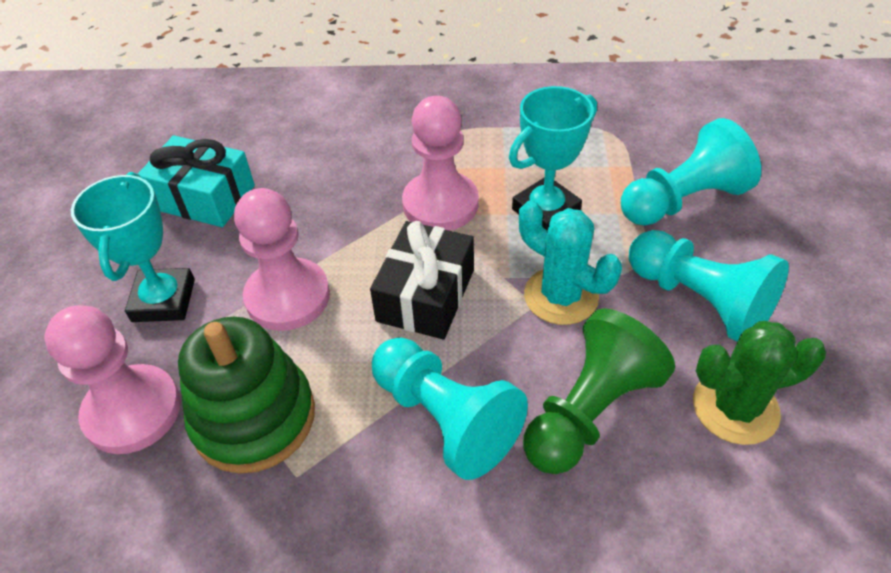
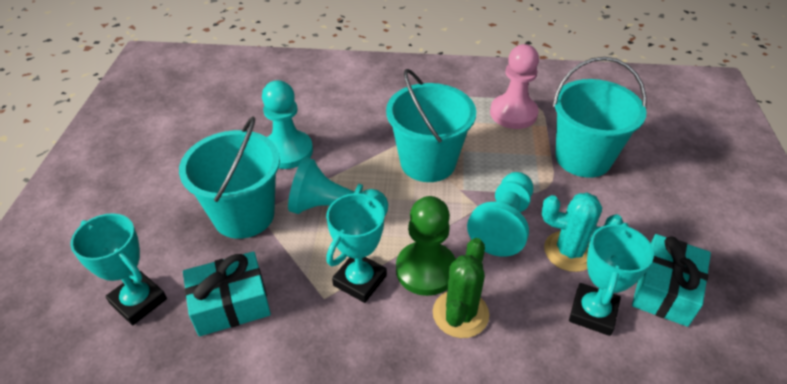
black gift: [370,221,474,339] = 1 -> none = 0
green stacking toy: [178,317,315,474] = 1 -> none = 0
pink pawn: [44,305,181,454] [234,188,330,331] [402,96,479,231] = 3 -> [490,44,539,129] = 1
turquoise bucket: none = 0 -> [179,116,280,239] [386,69,476,182] [553,57,646,178] = 3
turquoise gift: [138,136,255,227] = 1 -> [183,251,271,336] [632,234,711,327] = 2
turquoise trophy: [71,172,195,322] [509,86,597,230] = 2 -> [70,213,167,325] [326,194,387,303] [569,223,654,336] = 3

